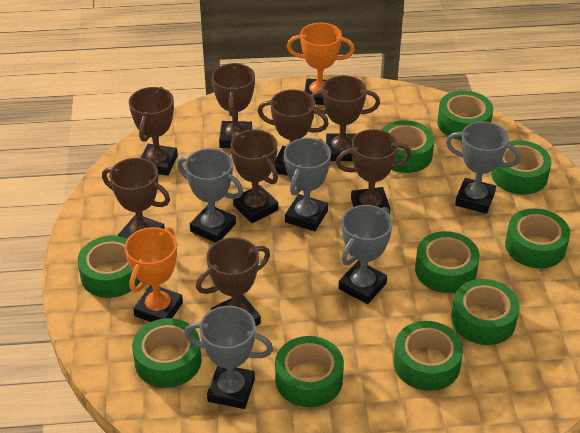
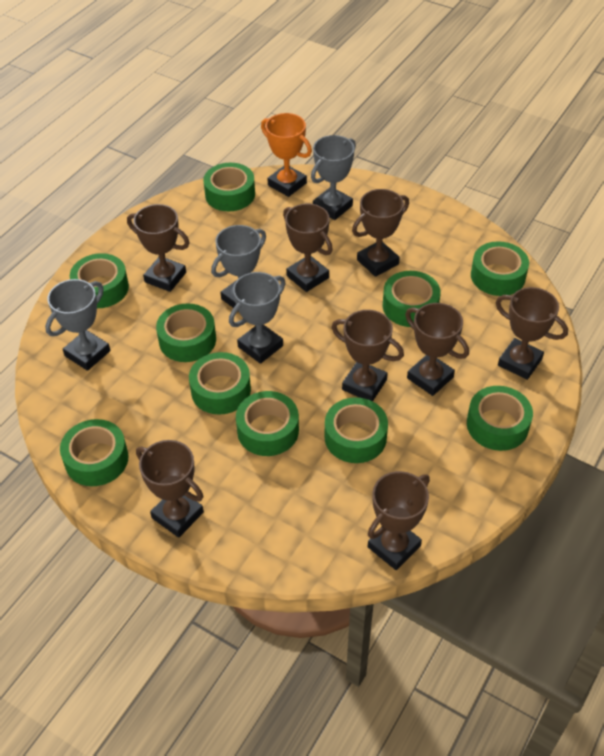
grey trophy: [177,149,243,242] [184,306,273,409] [284,138,331,231] [338,205,392,304] [446,121,521,214] = 5 -> [45,279,110,371] [211,225,266,312] [229,272,286,364] [311,135,356,220] = 4
orange trophy: [125,227,183,322] [287,23,355,105] = 2 -> [261,113,312,197] = 1

